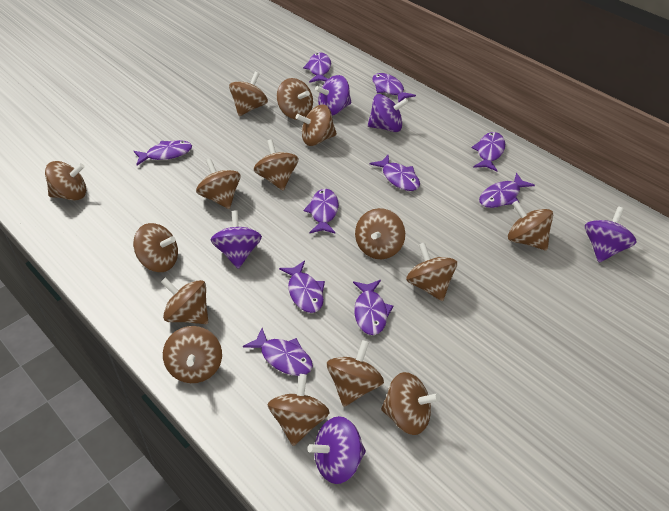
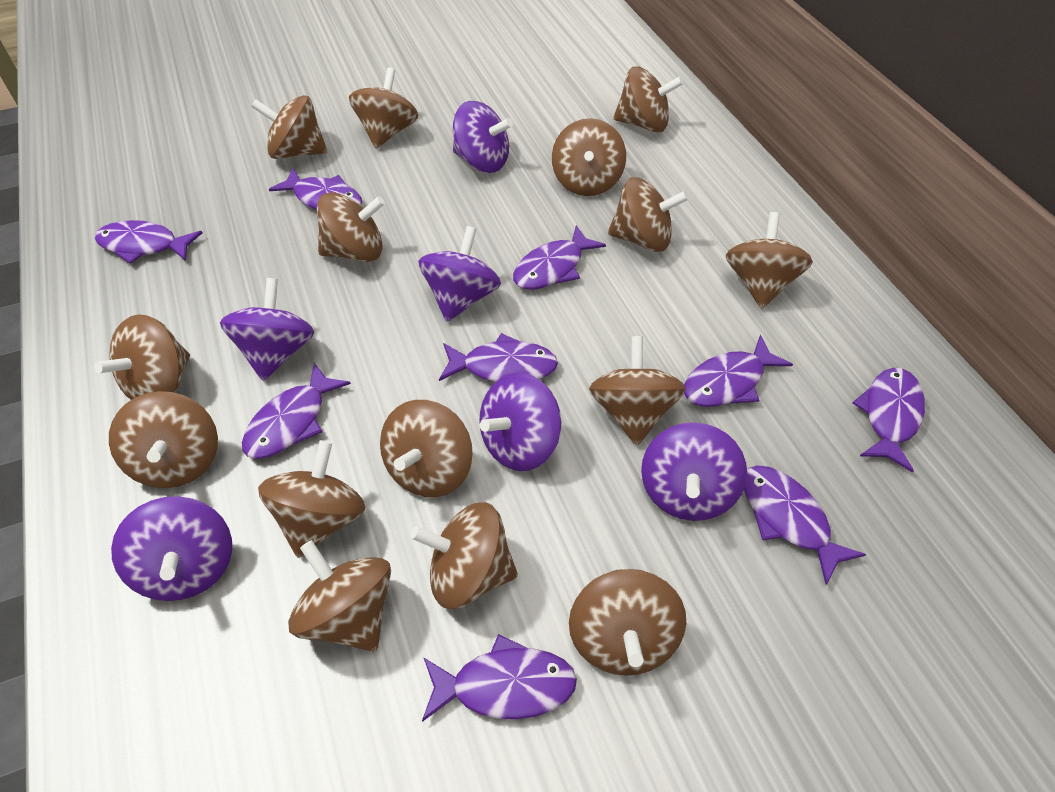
purple fish: [134,140,192,165] [243,328,313,376] [279,260,325,313] [303,52,331,83] [303,189,339,234] [353,280,393,335] [370,155,420,191] [372,73,416,103] [471,132,505,171] [479,173,535,208] = 10 -> [95,220,202,264] [242,363,351,459] [269,168,362,210] [422,634,577,722] [439,333,558,382] [513,225,606,290] [684,335,793,407] [744,466,866,585] [853,368,925,473] = 9
purple spinning top: [211,210,262,269] [307,416,366,484] [315,75,352,116] [368,94,408,132] [585,206,637,263] = 5 -> [111,496,232,601] [220,278,315,381] [418,226,501,322] [453,101,513,173] [479,372,561,471] [641,422,747,521] = 6

